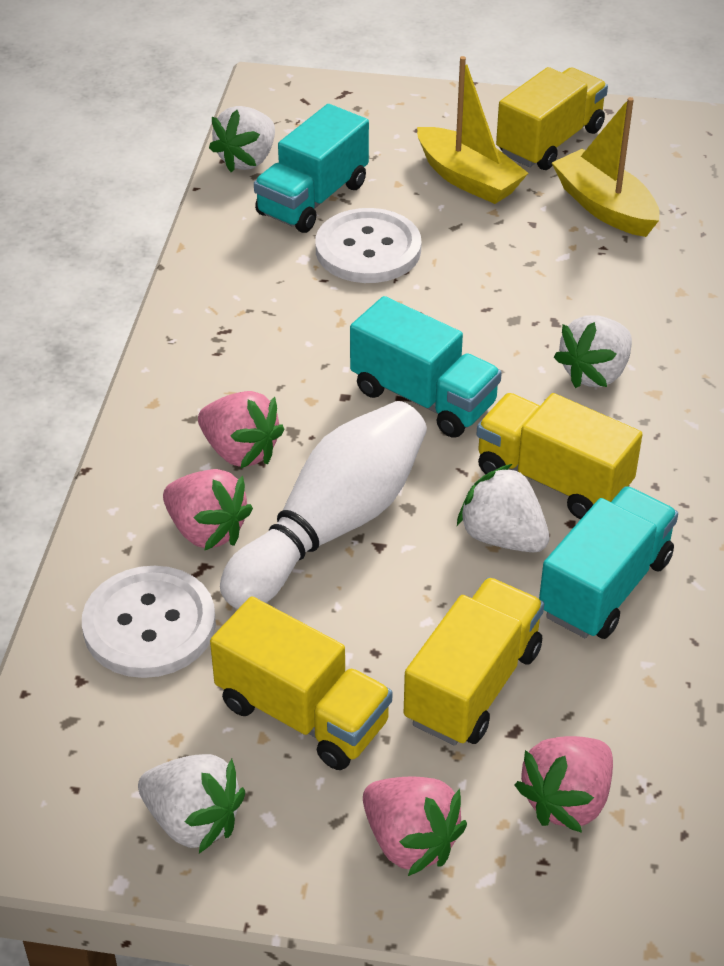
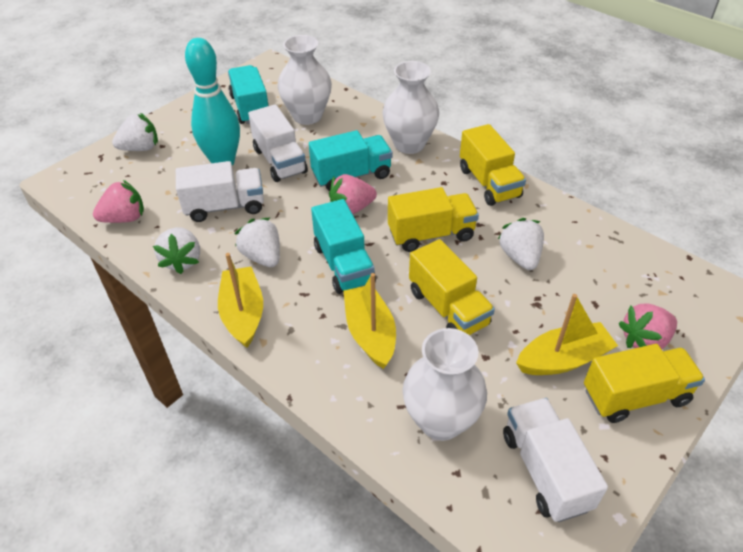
pink strawberry: [163,469,253,551] [198,391,284,468] [363,777,467,876] [515,736,613,833] = 4 -> [93,180,144,223] [329,174,377,214] [619,304,677,349] = 3
turquoise bowling pin: none = 0 -> [185,38,240,166] = 1
white bowling pin: [220,401,427,609] = 1 -> none = 0
white button: [82,566,216,678] [315,208,422,283] = 2 -> none = 0
white truck: none = 0 -> [176,161,264,222] [248,104,308,182] [503,398,608,522] = 3
white vase: none = 0 -> [278,35,332,125] [382,61,439,154] [403,328,487,441] = 3
yellow boat: [417,56,528,204] [552,97,660,237] = 2 -> [218,253,263,348] [344,273,396,369] [516,294,618,375] = 3

